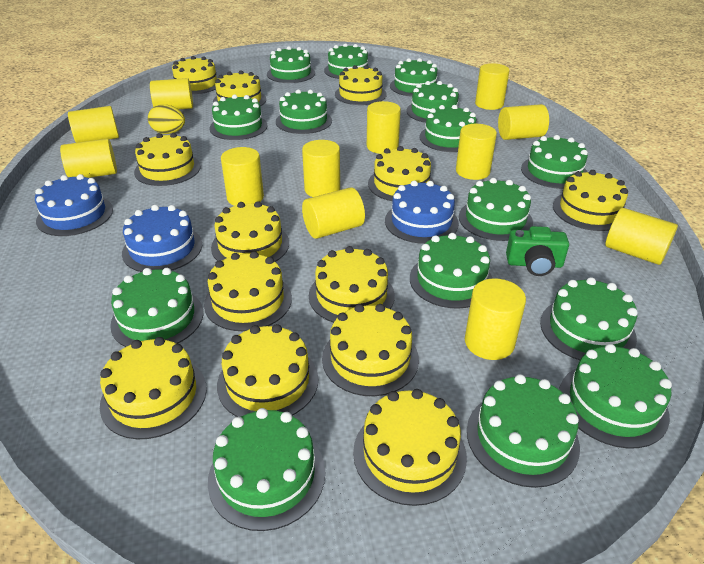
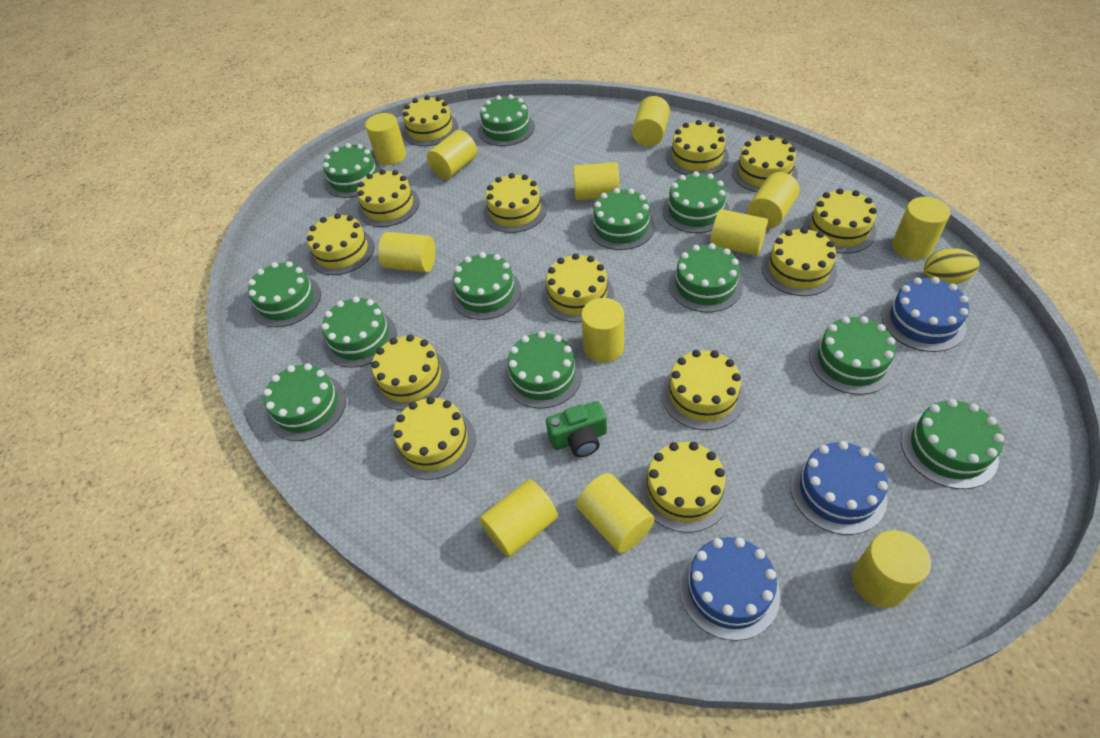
green cake: [110,268,203,347] [208,408,325,531] [209,94,267,140] [267,46,315,83] [276,89,332,134] [324,43,371,79] [390,58,438,97] [406,81,459,123] [410,233,493,309] [419,105,477,152] [459,178,533,241] [467,374,580,488] [521,135,588,189] [540,277,638,360] [559,344,672,449] = 15 -> [248,261,321,327] [263,363,346,441] [321,296,396,368] [323,143,382,198] [451,252,521,320] [478,95,535,146] [504,331,582,409] [588,188,655,250] [663,171,730,233] [669,243,743,312] [809,316,896,395] [901,399,1004,489] = 12

